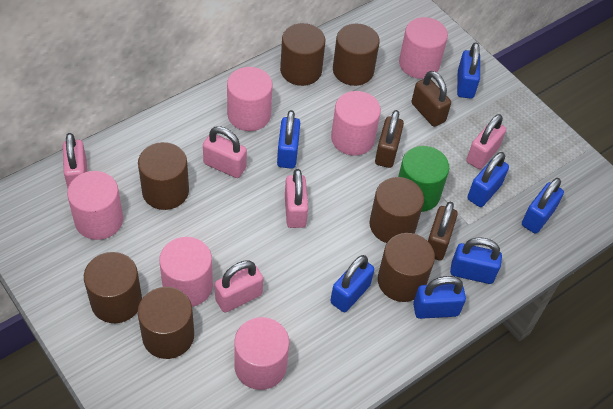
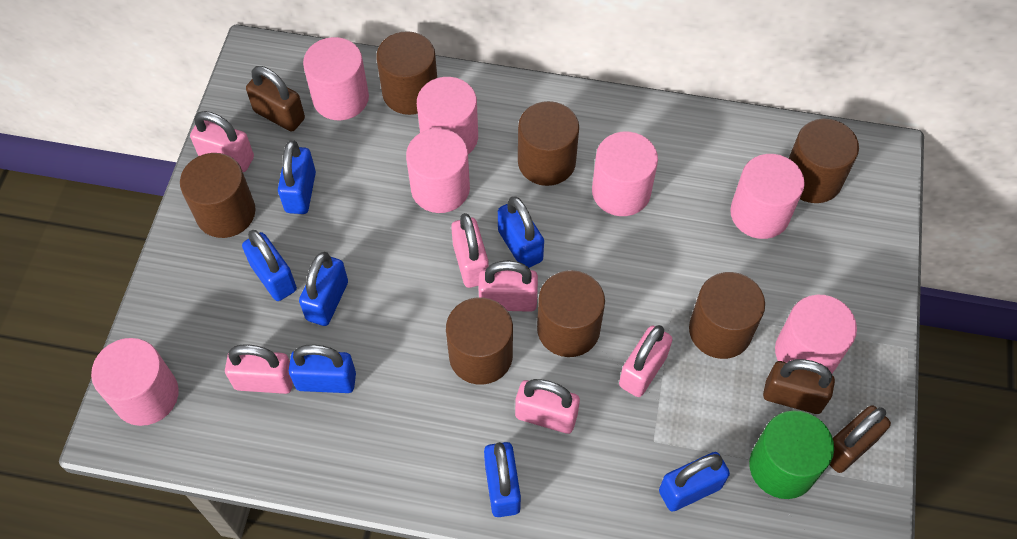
pink cylinder: [67,171,123,240] [159,237,213,307] [227,67,273,131] [234,317,289,390] [331,91,381,156] [399,17,448,79] = 6 -> [91,338,179,426] [303,37,369,120] [406,128,470,213] [417,77,478,154] [592,131,658,216] [730,154,805,239] [775,295,857,373] = 7
pink padlock: [63,133,87,188] [203,126,247,178] [215,260,263,312] [285,169,308,228] [467,114,506,169] = 5 -> [190,111,254,172] [225,345,293,394] [451,213,489,288] [478,261,538,312] [515,379,580,434] [619,325,673,397] = 6

